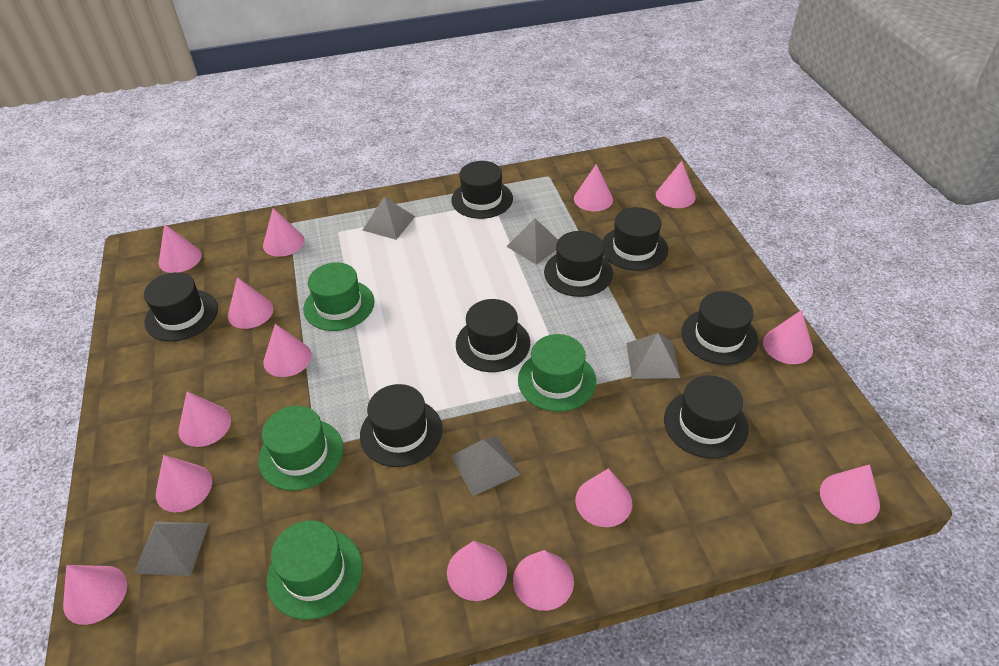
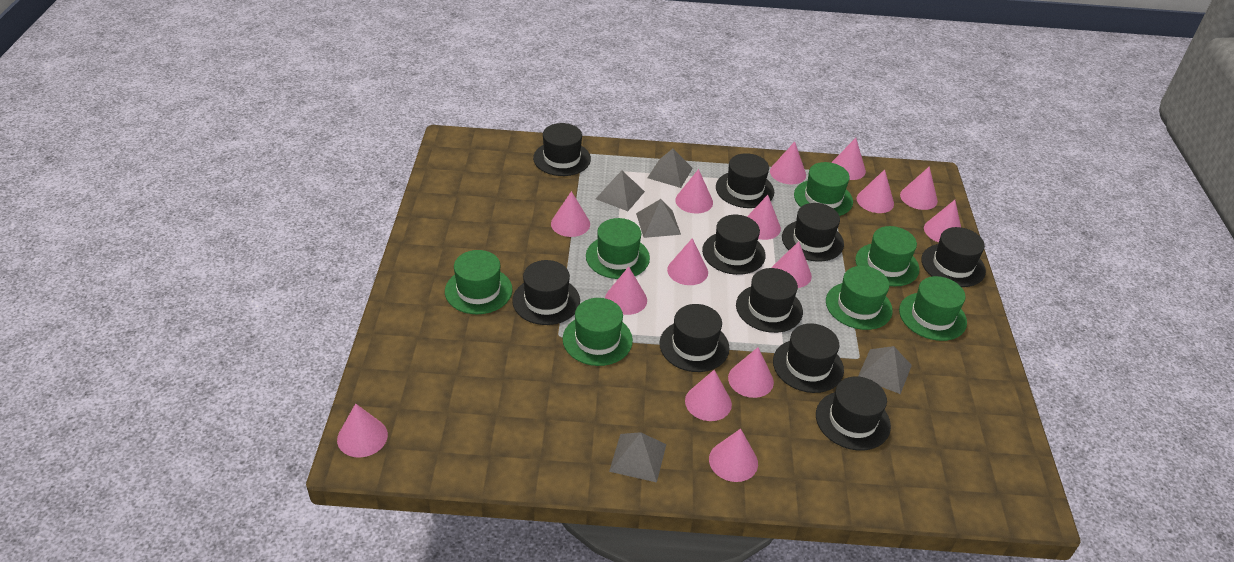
black hat: [144,272,218,342] [360,384,442,467] [451,161,513,219] [456,299,530,372] [544,231,613,297] [602,207,668,271] [664,375,749,459] [681,291,758,365] = 8 -> [512,260,580,325] [533,123,591,176] [659,304,730,372] [702,215,766,275] [716,153,774,208] [736,268,803,333] [773,323,844,393] [782,203,844,262] [816,376,891,451] [921,227,986,287] = 10
green hat: [258,406,343,491] [267,520,362,620] [303,262,375,331] [518,334,596,412] = 4 -> [445,250,513,314] [563,298,633,366] [586,218,650,279] [794,162,853,216] [826,266,893,330] [855,226,919,286] [899,276,967,341] = 7
pink cone: [63,565,127,625] [156,455,212,512] [159,224,202,273] [179,392,231,447] [228,277,273,329] [263,208,304,257] [263,324,312,377] [447,541,507,601] [513,550,574,611] [574,164,613,211] [575,468,632,527] [656,161,696,208] [763,310,813,364] [820,464,880,524] = 14 -> [337,404,388,458] [551,191,590,237] [605,266,647,315] [667,238,708,285] [675,169,713,214] [685,370,732,421] [709,429,758,482] [728,347,774,398] [747,195,781,240] [770,142,806,184] [772,241,812,288] [831,138,866,180] [857,169,894,213] [900,166,938,210] [924,200,961,242] = 15

